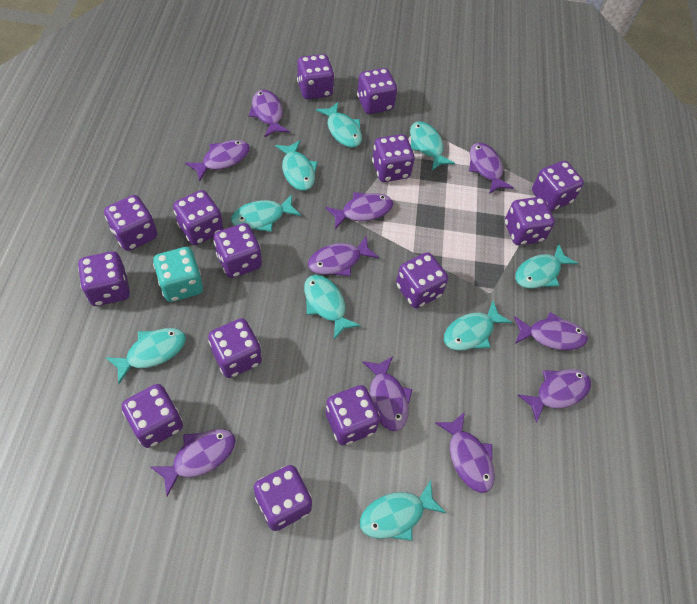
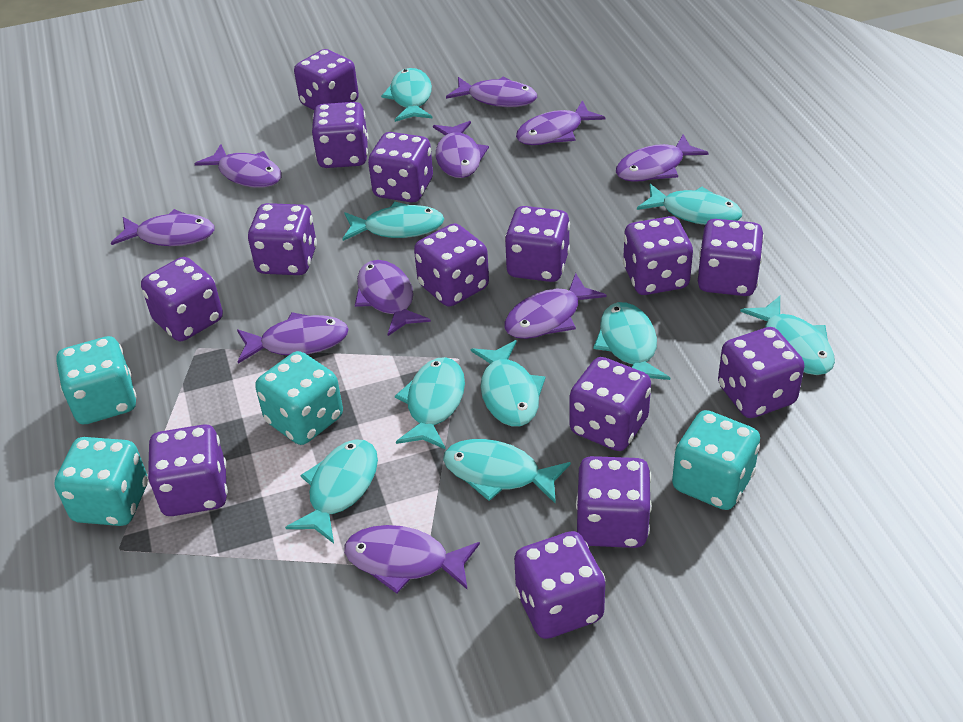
turquoise dice: [153,247,203,302] = 1 -> [55,437,148,526] [57,336,137,424] [255,351,343,445] [672,410,760,510] = 4

